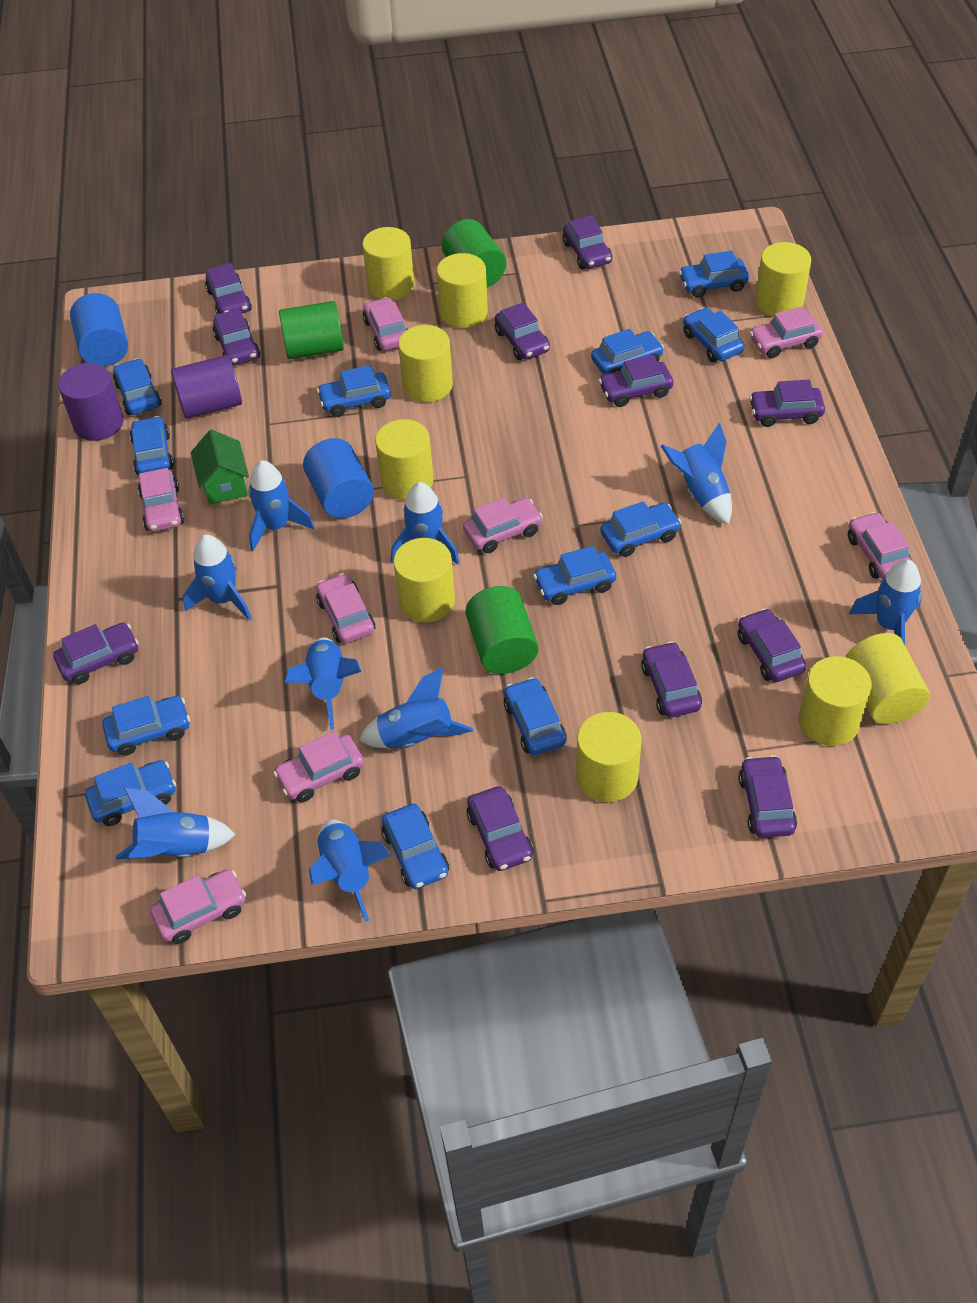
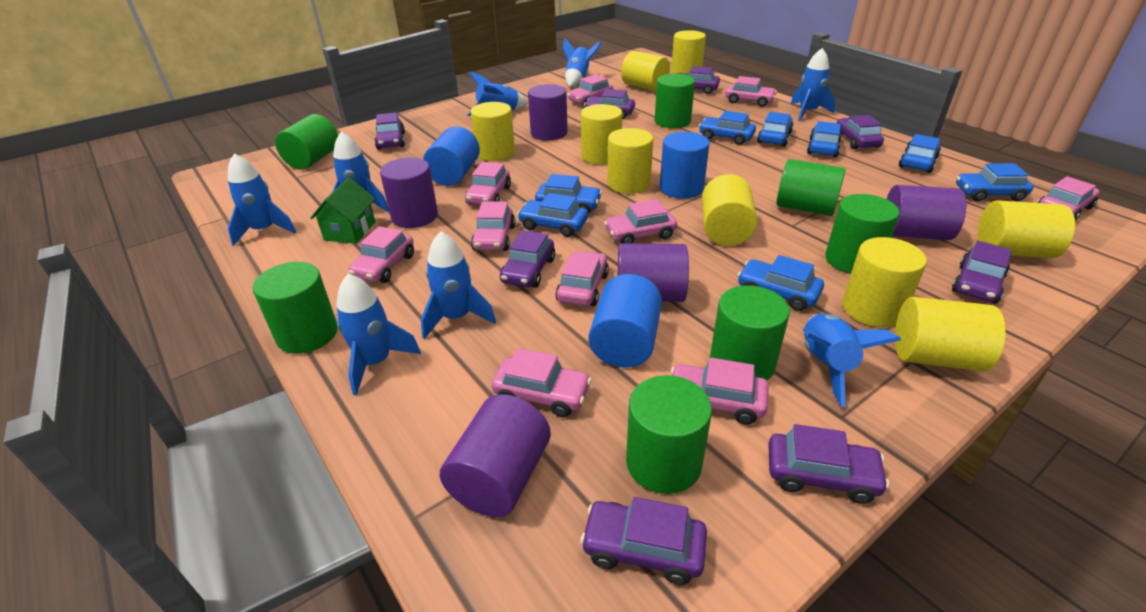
blue car: [85,760,176,826] [102,696,190,756] [113,358,162,415] [130,416,174,475] [317,365,391,417] [382,804,449,889] [504,677,567,755] [533,546,616,605] [591,329,664,375] [600,501,681,557] [679,251,749,298] [683,308,744,362] = 12 -> [517,193,588,237] [535,174,602,214] [699,111,756,145] [737,255,824,311] [757,112,794,147] [807,121,842,157] [899,134,941,173] [956,163,1034,202] = 8
blue cylinder: [70,293,128,367] [303,438,374,519] = 2 -> [423,126,480,186] [588,274,662,367] [660,132,710,199] = 3
blue rocket: [116,788,236,860] [183,535,252,620] [248,460,314,551] [285,637,361,730] [309,819,391,922] [359,667,473,748] [391,482,460,565] [661,423,732,524] [849,559,922,645] = 9 -> [228,153,296,246] [332,131,389,212] [336,273,421,395] [421,231,496,339] [467,71,528,116] [563,39,602,87] [790,48,835,121] [803,313,901,407] = 8
green cylinder: [279,301,344,359] [442,219,506,288] [465,586,538,674] = 3 -> [253,262,338,354] [275,114,338,170] [626,375,712,494] [655,74,695,128] [710,285,790,380] [776,159,846,216] [825,194,900,274] = 7
pink car: [138,468,184,532] [150,869,246,944] [273,732,364,802] [316,573,375,644] [363,297,408,351] [463,497,543,553] [749,307,823,358] [848,512,912,579] = 8 -> [348,226,414,283] [465,162,511,205] [471,201,515,251] [491,348,592,417] [555,251,609,306] [567,74,613,105] [604,199,677,244] [671,358,769,425] [725,76,777,107] [1037,176,1099,220] = 10
purple car: [53,622,139,684] [205,263,252,314] [213,309,260,366] [467,786,533,871] [495,302,550,360] [563,215,612,269] [599,355,673,407] [641,641,702,717] [738,608,806,682] [739,755,797,838] [749,380,825,427] = 11 -> [375,112,405,150] [500,230,555,288] [580,497,707,585] [584,89,635,119] [677,66,720,94] [768,424,889,504] [837,115,884,149] [952,241,1012,304] = 8
purple cylinder: [58,363,124,441] [171,355,242,419] = 2 -> [380,158,438,228] [440,394,551,517] [528,84,568,140] [618,243,689,302] [887,185,966,240] = 5

